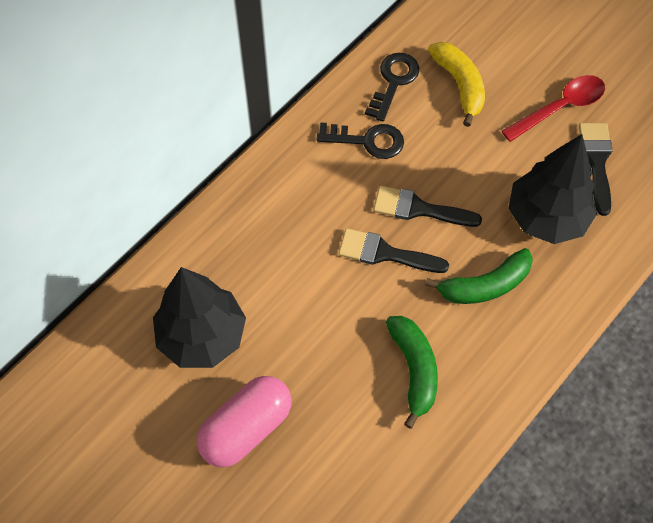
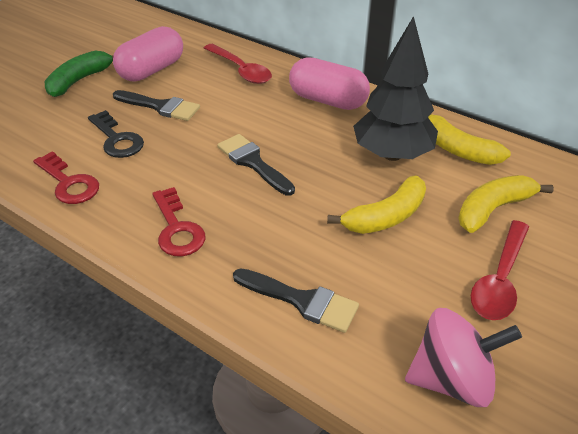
black key: [317,122,404,159] [365,53,419,121] = 2 -> [88,110,144,158] = 1
black tree: [153,267,246,368] [508,134,597,244] = 2 -> [353,16,438,161] = 1
green banana: [386,316,438,429] [425,248,533,304] = 2 -> [44,51,114,97] = 1
pink capsule: [197,376,292,467] = 1 -> [113,26,183,81] [289,57,370,110] = 2
pink spinning top: none = 0 -> [405,308,522,407] = 1
red key: none = 0 -> [33,151,99,204] [152,187,206,256] = 2
red spoon: [502,75,605,142] = 1 -> [204,44,272,84] [471,220,529,320] = 2
yellow banana: [428,42,485,127] = 1 -> [327,176,426,234] [428,114,511,165] [458,175,554,233] = 3

